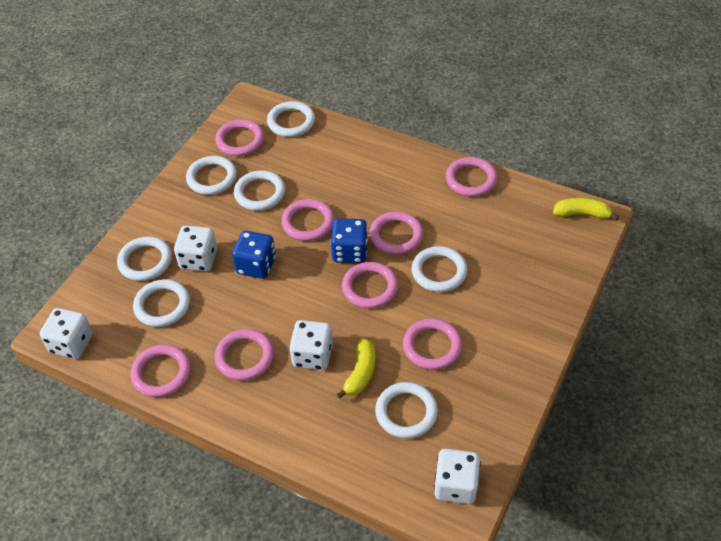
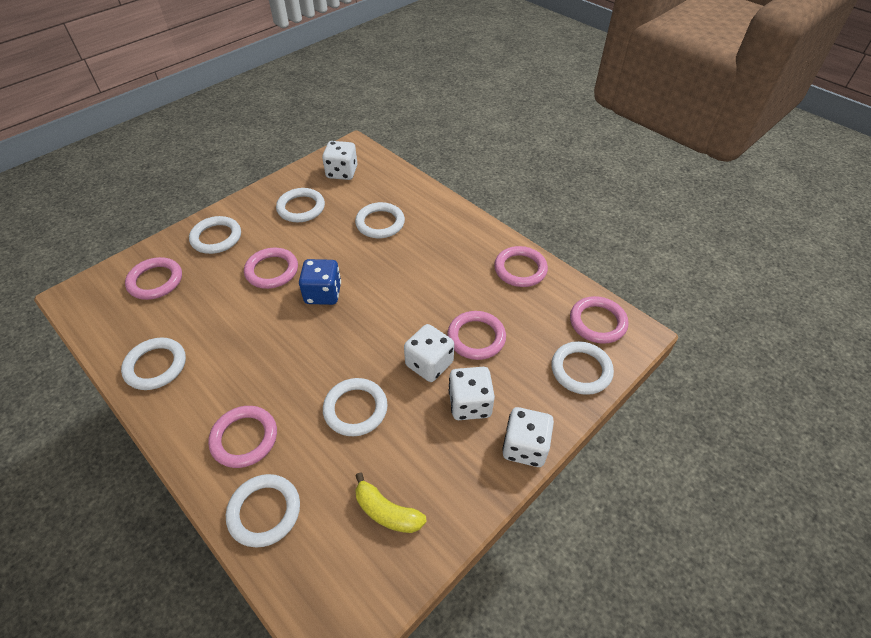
blue dice: [232,231,276,279] [330,219,368,263] = 2 -> [299,259,341,305] = 1
pink ring: [131,345,191,397] [215,119,264,156] [215,329,274,381] [281,199,334,241] [342,262,398,309] [369,211,423,255] [403,318,462,370] [446,157,497,197] = 8 -> [125,257,182,300] [208,406,277,468] [244,248,298,289] [447,311,506,360] [494,246,548,287] [570,296,628,344] = 6
yellow banana: [337,338,376,399] [553,198,618,221] = 2 -> [355,472,427,533] = 1

